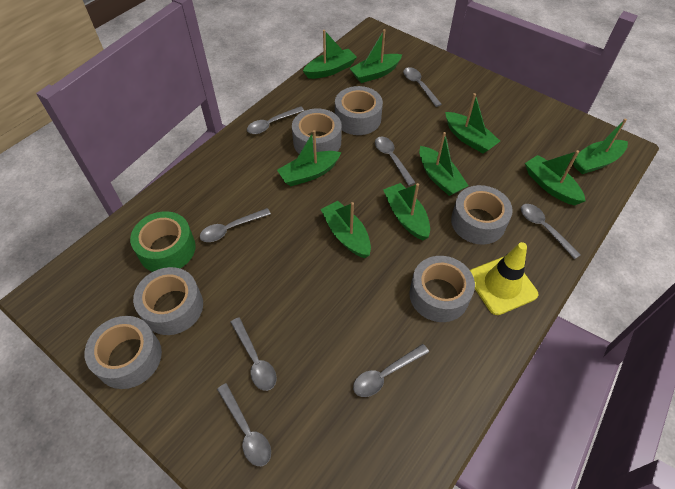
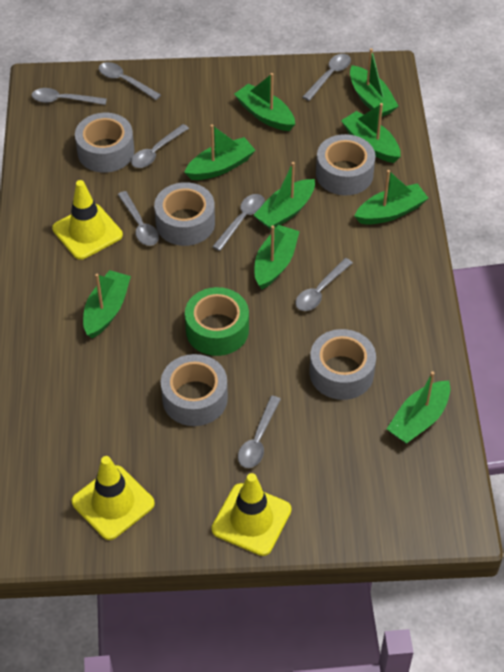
grey tape: [84,316,162,389] [133,267,203,335] [292,108,341,154] [335,86,383,135] [409,256,475,322] [451,185,513,245] = 6 -> [75,113,134,173] [154,182,215,246] [161,354,228,426] [310,329,376,400] [316,134,375,195] = 5
yellow traffic cone: [470,242,538,315] = 1 -> [52,180,123,260] [72,456,155,540] [212,473,292,556] = 3

